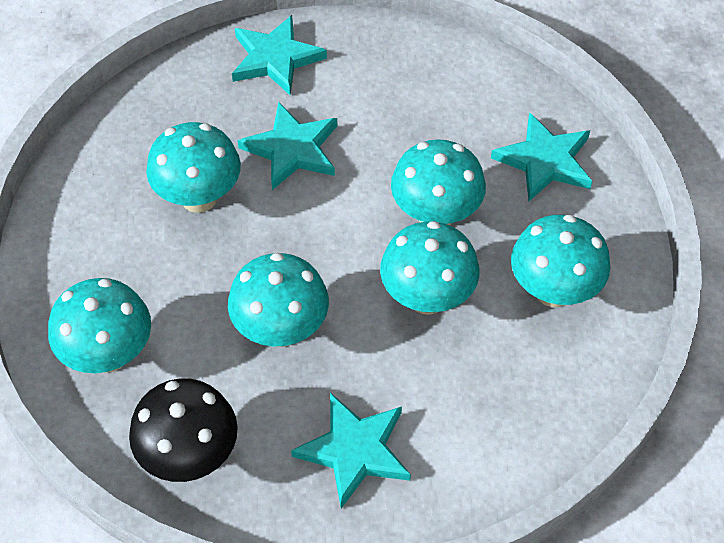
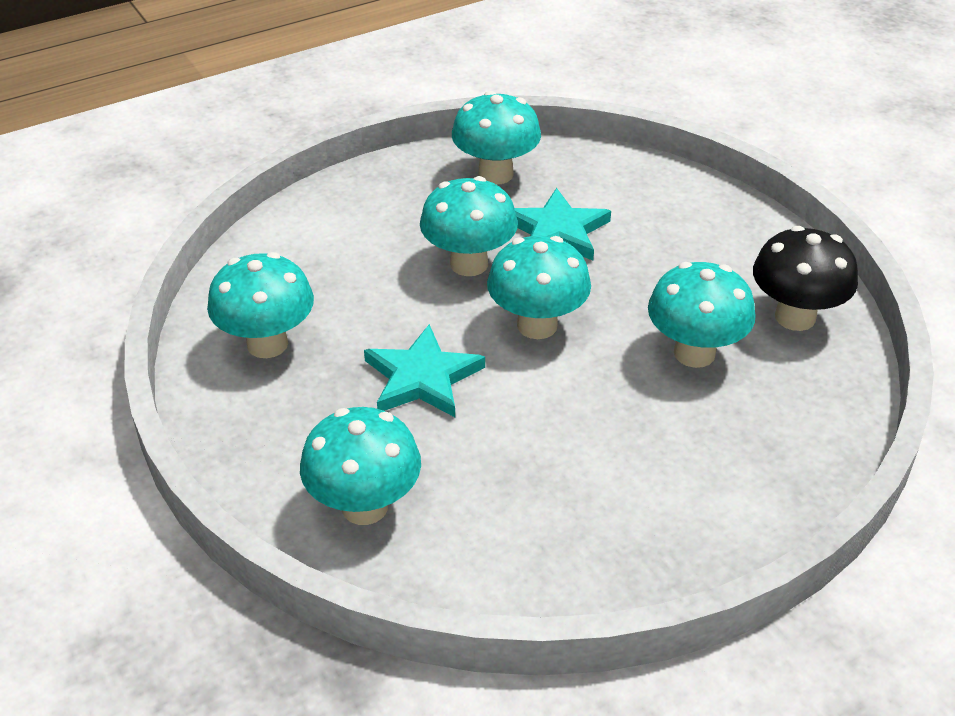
turquoise star: [232,15,327,95] [237,102,337,190] [291,393,411,509] [491,112,592,201] = 4 -> [364,324,485,417] [515,188,611,260] = 2

